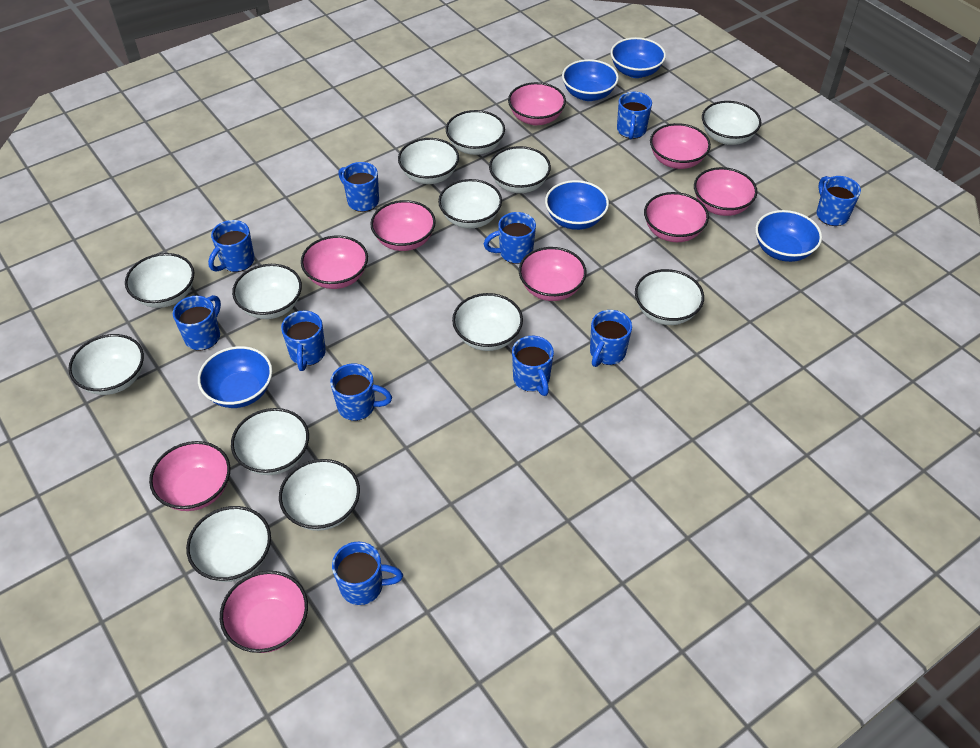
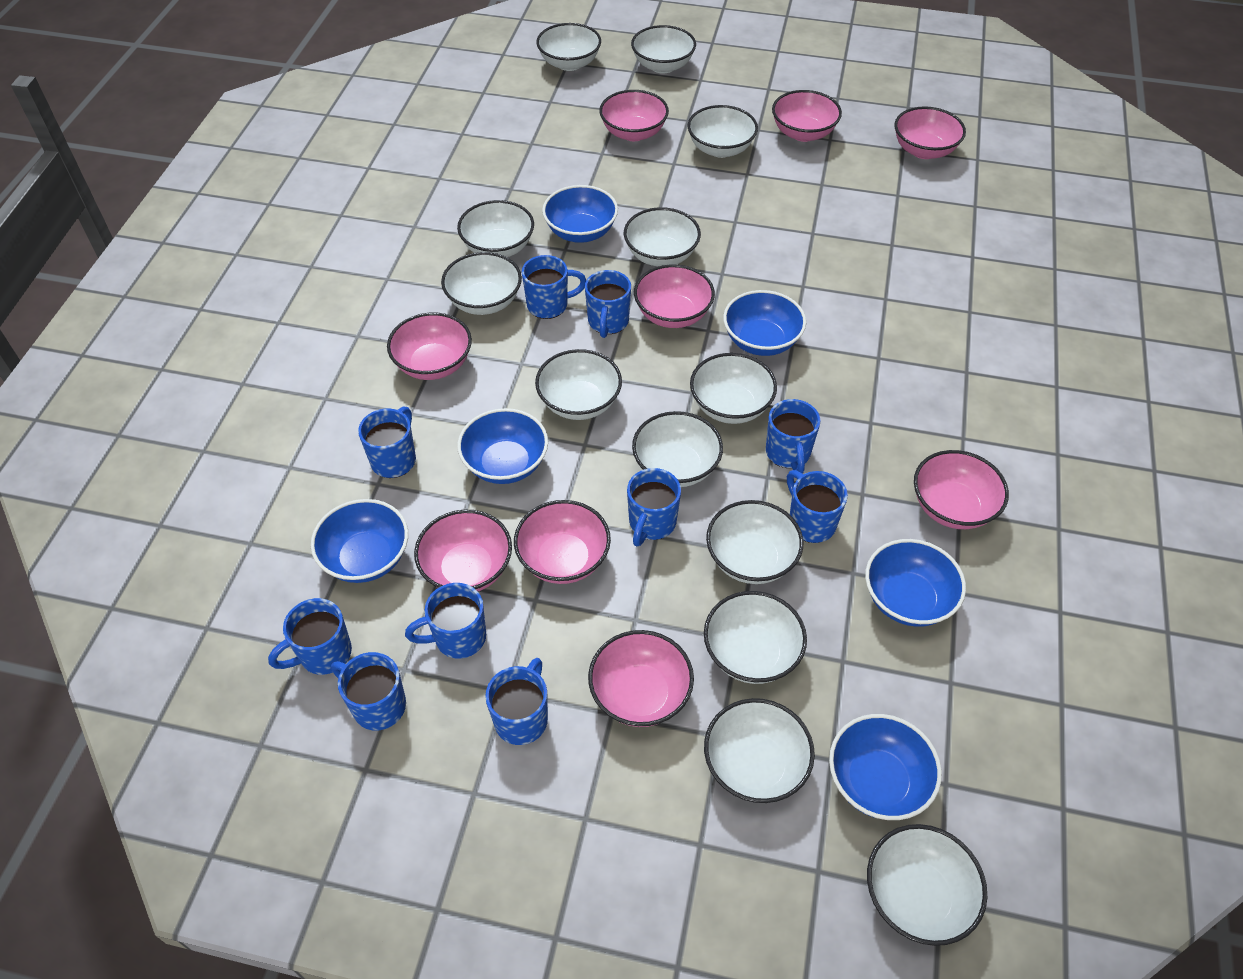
blue bowl: [198,346,272,408] [545,180,609,230] [562,59,619,101] [611,37,666,78] [755,210,822,262] = 5 -> [311,499,408,583] [457,408,548,484] [542,185,618,243] [723,290,806,356] [829,714,942,820] [865,539,966,627] = 6
blue mug: [173,295,221,350] [208,220,255,272] [281,311,326,371] [330,363,392,421] [332,542,403,605] [338,162,379,212] [484,212,536,264] [512,336,554,396] [590,310,632,367] [617,92,652,139] [816,176,861,226] = 11 -> [268,598,352,675] [331,652,406,730] [358,407,416,478] [405,583,486,659] [485,658,548,745] [522,255,586,319] [585,270,631,338] [627,468,681,546] [766,399,820,474] [787,470,848,543] = 10

